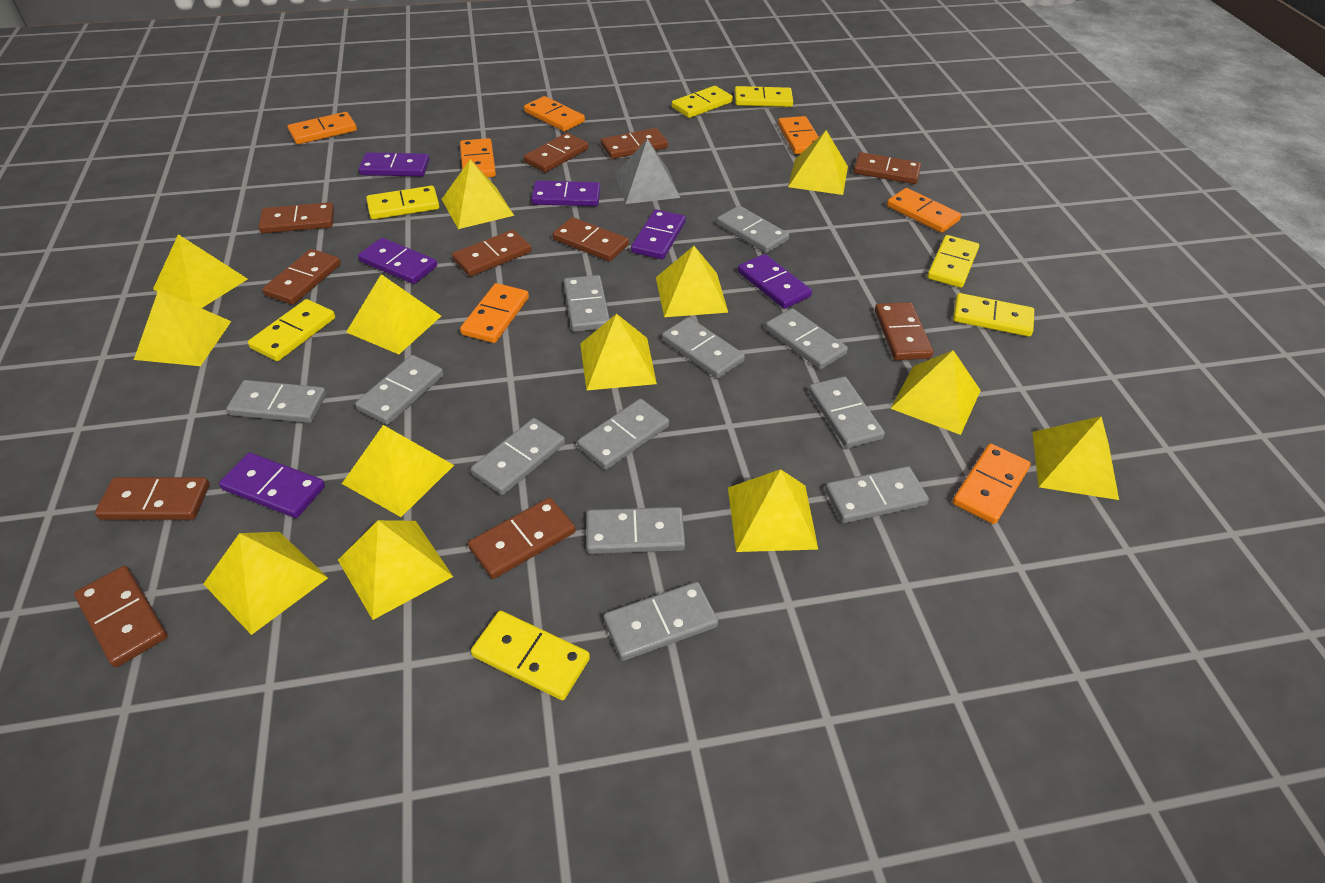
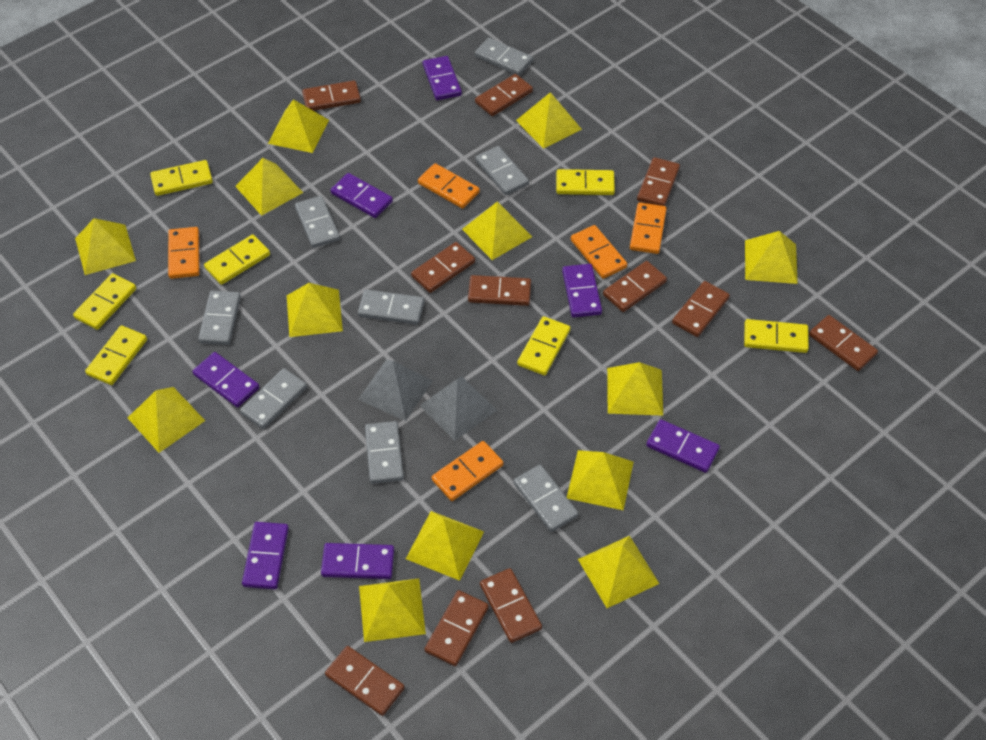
grey domino: [226,380,326,423] [355,355,444,425] [471,418,565,495] [564,275,610,332] [577,399,669,470] [586,507,685,554] [603,582,718,661] [662,317,745,378] [717,205,789,253] [765,308,848,369] [808,376,885,448] [825,466,929,523] = 12 -> [198,291,241,345] [240,368,307,429] [295,196,340,248] [358,289,424,325] [365,421,404,484] [475,38,533,76] [475,146,529,195] [513,465,578,532] = 8
grey pyramid: [615,138,680,204] = 1 -> [358,360,433,421] [419,376,497,441] = 2
orange domino: [288,112,357,144] [460,138,496,177] [460,283,529,343] [524,96,585,132] [778,116,818,154] [887,188,961,233] [952,443,1031,524] = 7 -> [168,227,200,279] [418,163,480,209] [432,441,503,501] [571,225,627,279] [630,202,667,254] = 5
purple domino: [219,452,325,518] [358,238,437,284] [359,152,429,176] [531,180,601,206] [631,209,686,259] [738,254,812,309] = 6 -> [192,352,259,407] [242,522,289,589] [321,543,394,579] [331,173,393,218] [423,56,462,100] [562,264,602,317] [646,419,720,473] = 7

